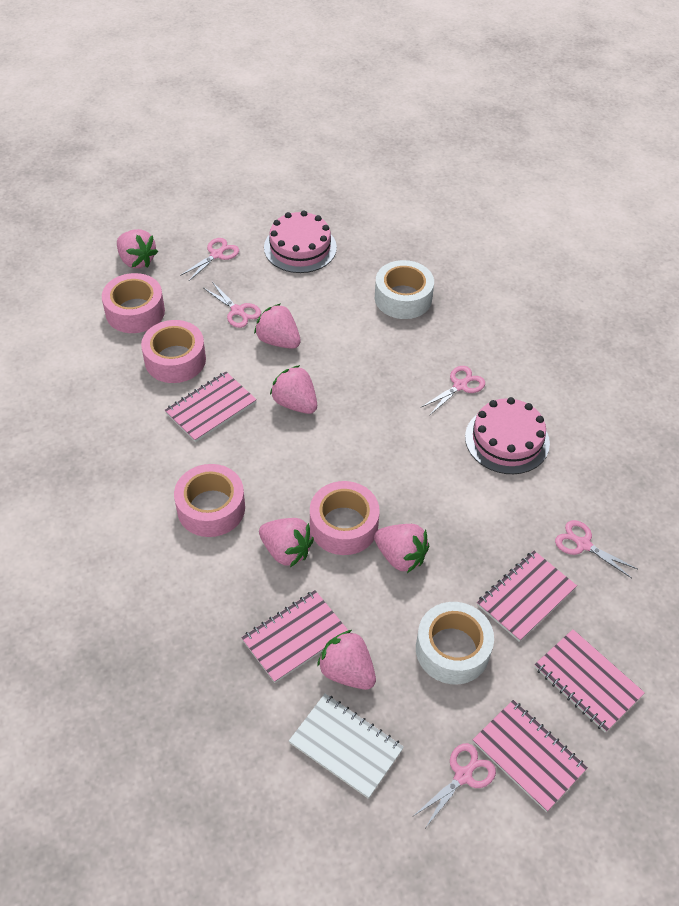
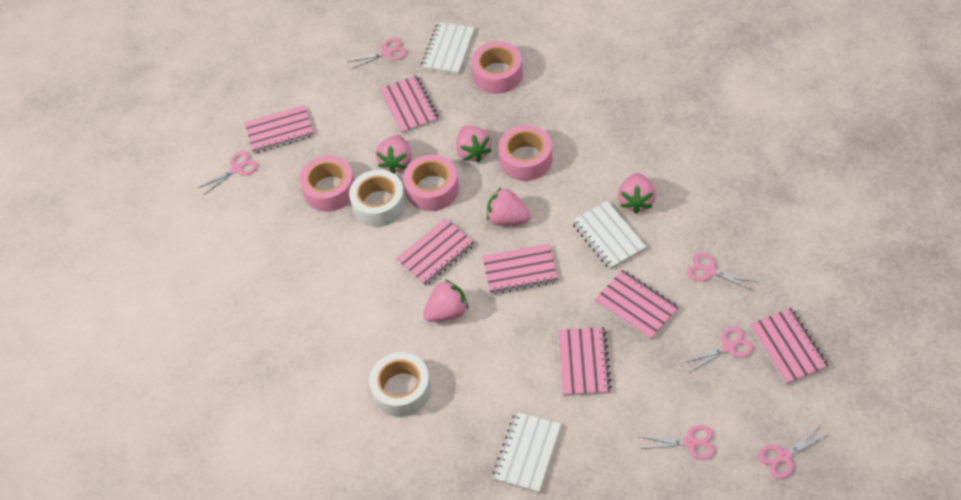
pink cake: [264,211,337,273] [465,397,550,474] = 2 -> none = 0
pink notebook: [165,372,257,442] [241,590,348,683] [473,700,588,812] [477,551,577,642] [534,629,645,732] = 5 -> [245,105,314,154] [380,75,439,134] [396,218,474,286] [482,244,558,295] [559,327,612,396] [595,270,679,340] [750,308,829,385] = 7
pink scissors: [180,238,239,282] [204,282,261,328] [415,743,496,827] [422,366,485,416] [555,520,637,578] = 5 -> [199,151,258,195] [348,38,407,69] [640,425,715,460] [684,327,754,372] [687,252,756,291] [758,425,828,479] = 6
pink strawberry: [117,229,158,268] [254,304,301,349] [259,518,314,567] [270,365,317,414] [317,630,376,690] [374,524,429,573] = 6 -> [376,135,412,174] [423,279,468,322] [456,125,492,162] [487,188,531,226] [618,173,656,214] = 5
white notebook: [289,694,404,799] = 1 -> [421,22,475,74] [493,412,561,493] [572,201,646,270] = 3

